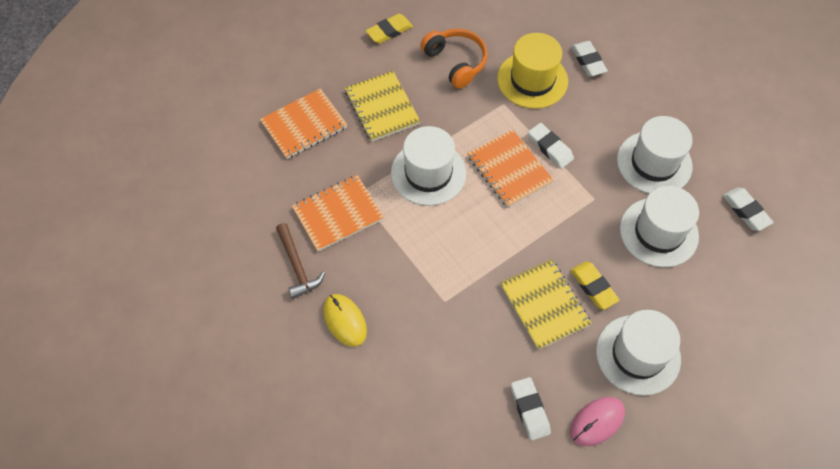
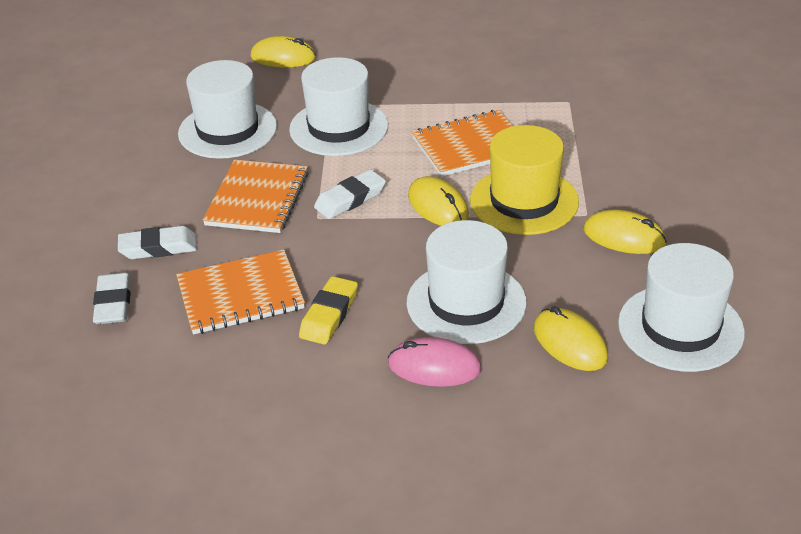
brown hammer: [276,223,325,299] = 1 -> none = 0
orange headphones: [420,29,487,89] = 1 -> none = 0
white eraser: [511,377,551,441] [528,123,574,169] [571,41,608,76] [723,187,773,231] = 4 -> [93,273,131,324] [118,226,197,259] [314,169,386,219] = 3
yellow eraser: [366,14,413,44] [570,261,620,310] = 2 -> [299,276,358,345] = 1
yellow mouse: [323,294,367,347] = 1 -> [251,36,316,68] [408,176,469,226] [534,306,608,371] [583,210,667,254] = 4
yellow notebook: [345,71,421,142] [500,259,592,350] = 2 -> none = 0

